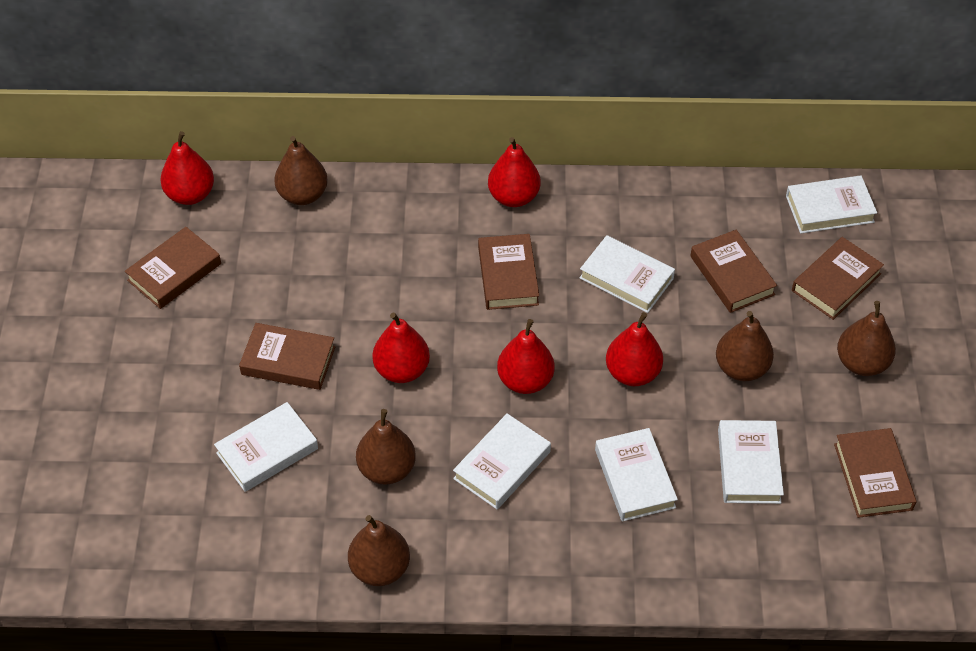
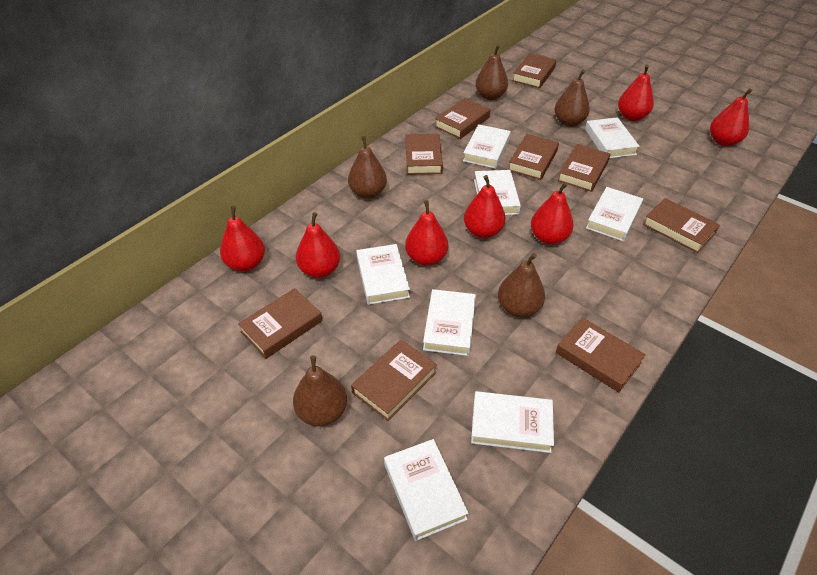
brown book: [125,227,221,309] [239,323,335,390] [478,234,539,310] [690,230,777,313] [792,237,884,320] [834,428,917,518] = 6 -> [238,288,322,359] [351,340,437,421] [406,134,443,175] [435,98,490,139] [508,134,559,180] [512,53,557,88] [556,317,646,393] [557,144,610,192] [643,198,720,253] = 9
red pear: [160,131,214,205] [372,313,430,383] [488,137,541,207] [497,319,554,394] [606,312,663,386] = 5 -> [220,206,265,272] [296,212,340,278] [405,200,448,266] [464,175,506,238] [531,182,574,245] [618,64,654,121] [710,88,752,146] = 7
white book: [214,402,318,492] [453,413,551,509] [579,235,675,313] [595,428,678,522] [718,420,784,504] [786,175,877,234] = 6 -> [356,244,410,305] [384,439,469,541] [423,289,476,356] [463,124,511,169] [471,391,554,453] [474,170,521,215] [585,117,640,158] [586,187,643,241] = 8

